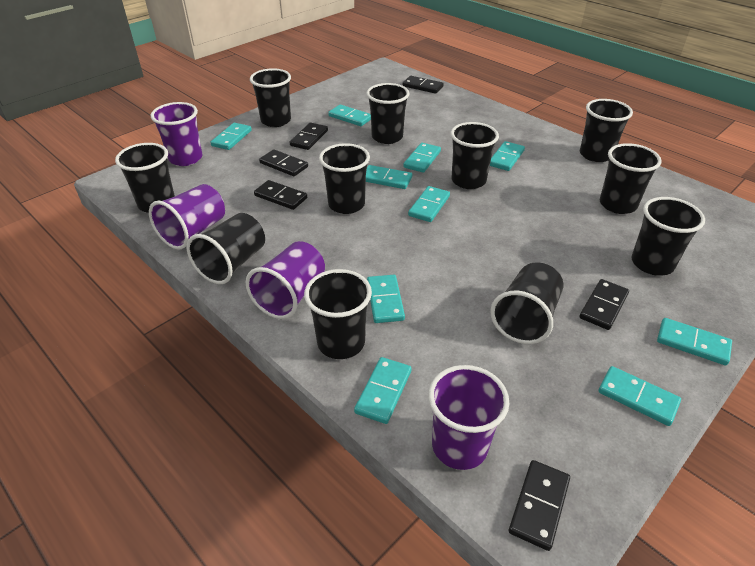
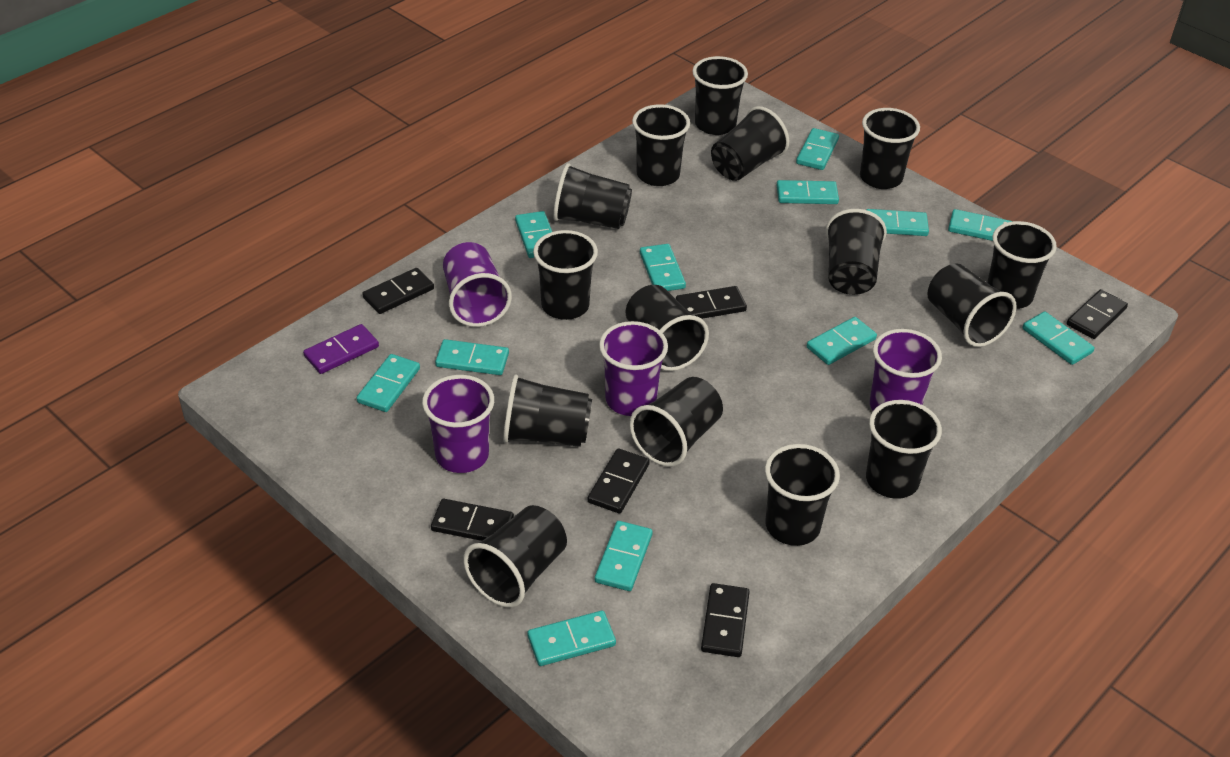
black cup: [115,143,175,213] [187,213,265,284] [250,68,291,127] [304,269,372,359] [319,143,370,214] [366,83,409,144] [451,122,499,189] [490,262,563,344] [580,99,633,162] [599,143,662,214] [632,197,705,275] = 11 -> [463,505,567,608] [503,374,592,447] [533,230,598,320] [553,163,632,229] [626,285,709,371] [629,377,723,467] [632,104,690,186] [692,56,748,135] [711,106,789,181] [765,444,840,546] [826,209,887,295] [860,108,920,189] [866,400,942,499] [927,263,1016,347] [987,221,1057,309] = 15
purple domino: none = 0 -> [303,324,379,374] = 1
turquoise domino: [210,123,252,150] [328,104,371,126] [354,357,412,424] [366,165,412,189] [367,275,405,323] [403,143,441,173] [408,186,450,222] [490,141,525,171] [598,366,681,426] [657,318,732,365] = 10 -> [357,354,420,412] [435,339,509,375] [515,211,552,258] [527,610,616,666] [595,521,653,591] [640,244,686,291] [777,180,839,204] [796,128,839,170] [807,317,877,365] [866,209,929,236] [948,209,1013,241] [1022,311,1095,365] = 12

